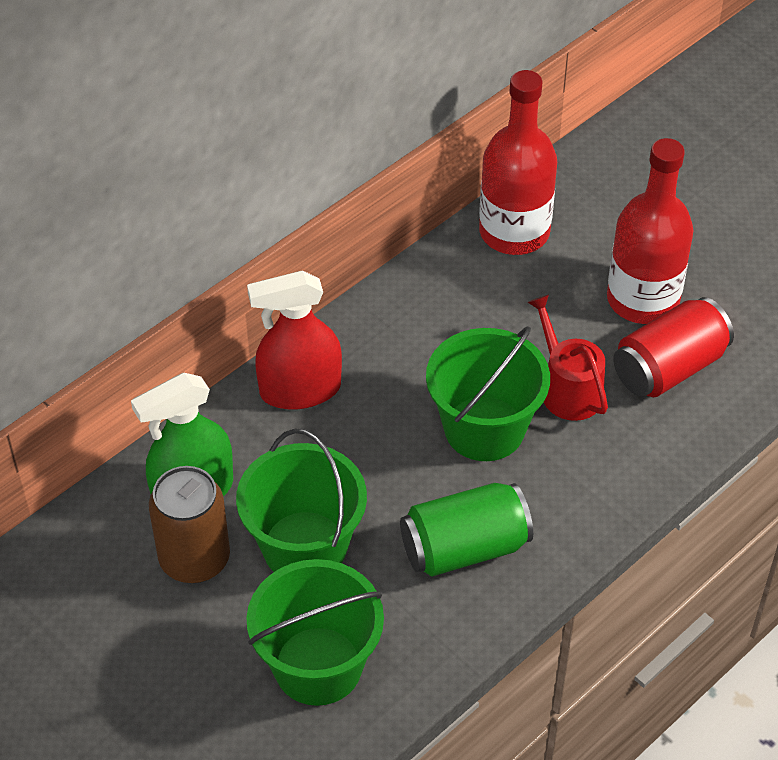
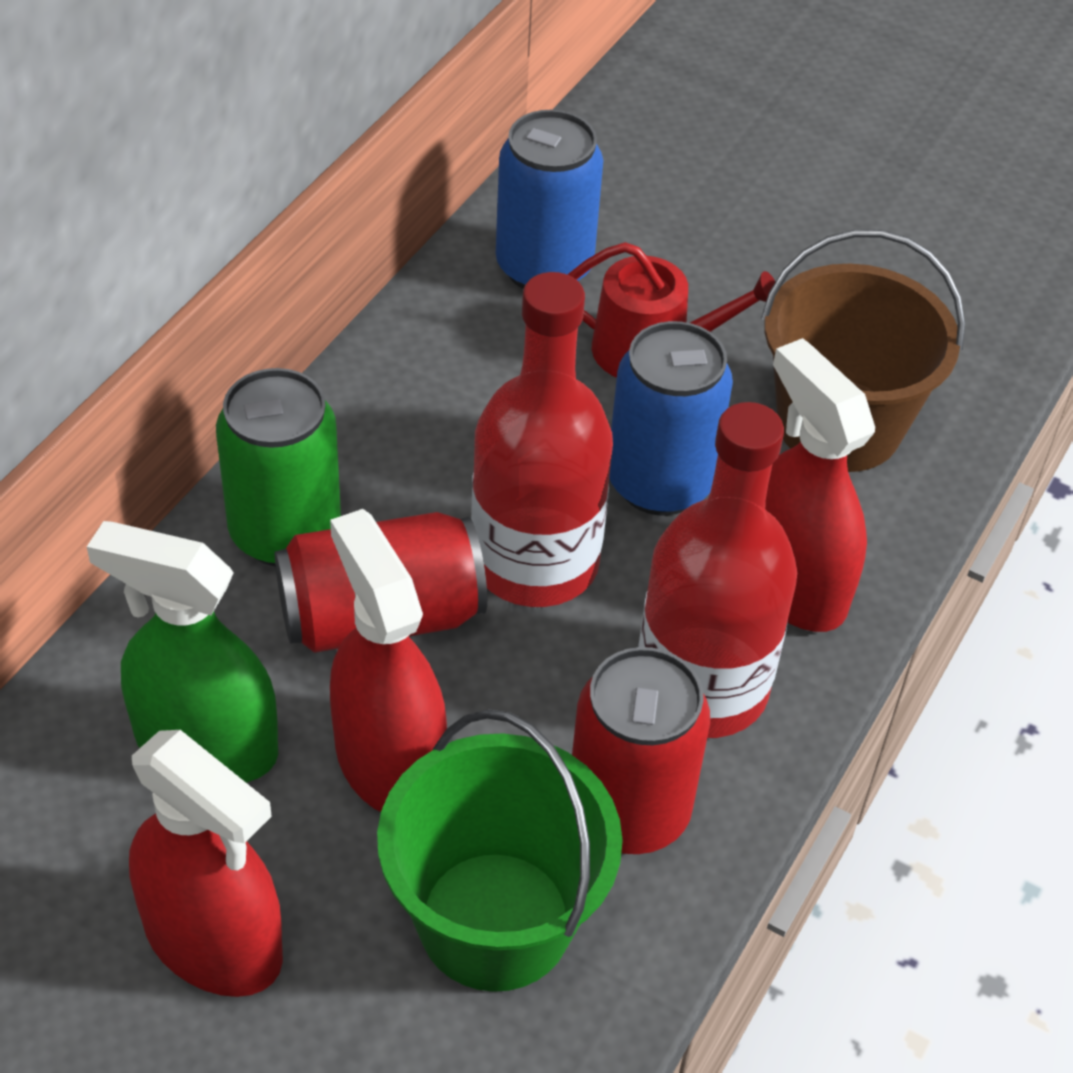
blue can: none = 0 -> [496,110,603,289] [609,321,733,515] = 2
brown bucket: none = 0 -> [761,229,965,472] = 1
brown can: [149,466,230,583] = 1 -> none = 0
green bucket: [236,428,367,572] [246,559,384,706] [426,326,550,461] = 3 -> [377,709,623,992] = 1
red can: [613,297,734,397] = 1 -> [275,512,487,653] [572,647,710,854] = 2
red spray bottle: [247,271,342,410] = 1 -> [129,730,283,997] [330,509,447,812] [765,338,875,632] = 3

